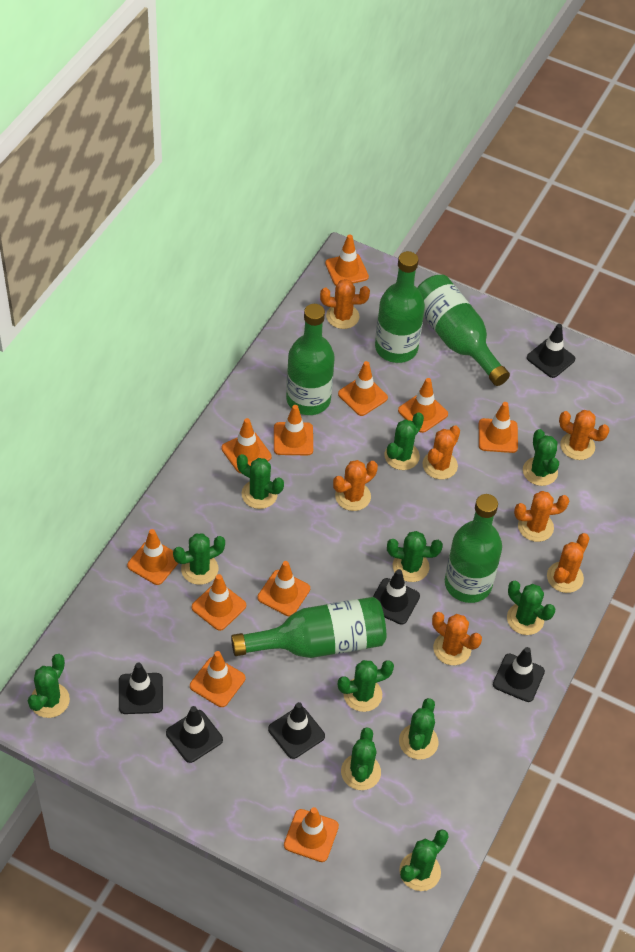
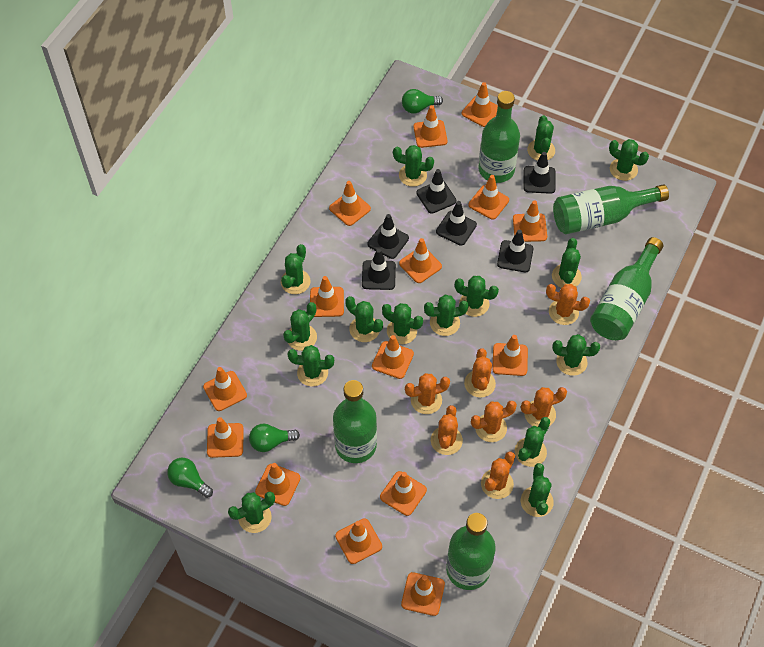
green cactus: [28,654,70,718] [173,533,225,585] [237,454,284,509] [338,660,394,712] [341,727,381,790] [385,412,424,470] [387,531,443,582] [399,698,439,760] [399,829,449,891] [507,581,555,635] [523,429,559,486] = 11 -> [228,491,275,533] [281,244,311,294] [283,302,317,351] [288,345,334,387] [345,296,383,342] [382,303,423,344] [393,145,434,187] [424,295,469,336] [455,276,499,317] [515,417,550,467] [521,463,554,517] [527,115,555,161] [552,238,582,288] [553,334,600,376] [609,139,649,181] = 15
green light bulb: none = 0 -> [167,458,213,498] [249,423,300,452] [402,89,443,113] = 3
orange traffic cone: [127,529,178,585] [190,651,245,707] [192,574,246,631] [221,418,272,473] [257,561,310,617] [274,405,313,455] [284,807,339,862] [325,234,369,285] [338,361,388,416] [398,378,448,433] [479,402,518,453] = 11 -> [203,367,247,411] [207,417,244,458] [255,463,300,506] [310,276,344,317] [329,181,371,226] [335,518,382,564] [372,335,414,379] [380,471,427,516] [399,238,442,283] [401,572,445,616] [414,105,448,148] [462,82,498,127] [469,175,509,220] [492,335,528,376] [513,200,547,242] = 15

